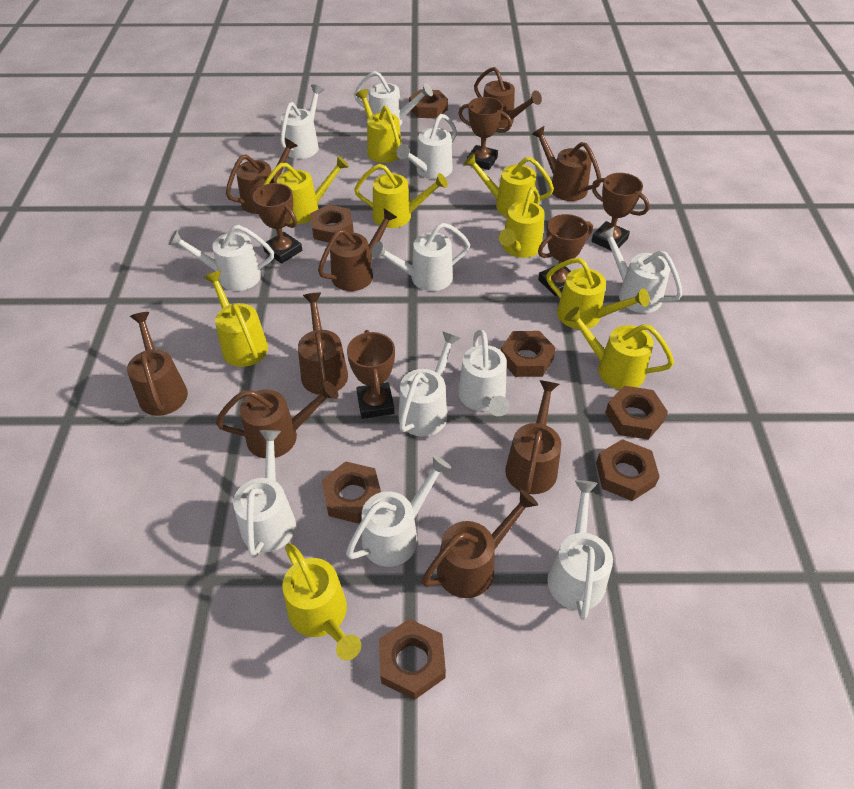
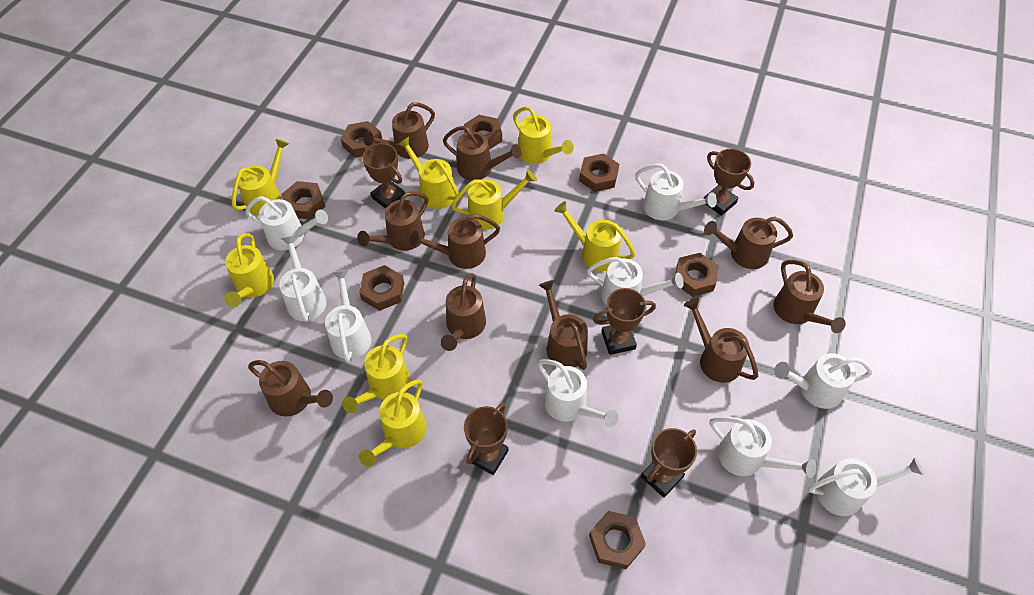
brown watering can: [127,312,188,416] [216,381,339,458] [226,138,298,214] [298,293,348,395] [318,209,397,291] [422,489,538,598] [474,67,542,129] [505,380,561,494] [532,126,601,201] = 9 -> [248,360,333,417] [357,191,428,251] [363,102,435,159] [410,214,500,269] [440,273,486,351] [443,126,521,180] [539,280,588,370] [684,298,758,383] [704,217,793,269] [774,260,846,333] = 10
white watering can: [168,225,274,291] [233,430,296,558] [280,84,324,159] [346,455,451,567] [354,71,433,126] [372,223,470,291] [396,114,457,179] [398,331,460,437] [458,330,509,416] [547,480,613,620] [599,226,682,313] = 11 -> [245,196,328,250] [279,235,327,322] [325,270,371,362] [537,359,619,427] [587,257,684,305] [635,164,717,220] [710,417,816,478] [774,353,873,409] [808,457,924,516] = 9
yellow watering can: [204,271,268,367] [263,156,349,224] [282,543,361,660] [354,164,448,228] [356,89,401,163] [463,153,554,217] [499,187,545,258] [546,258,650,329] [564,307,674,389] = 9 -> [224,233,274,307] [232,138,289,215] [342,334,410,413] [359,379,427,467] [398,137,459,209] [451,170,537,230] [513,106,574,164] [554,201,636,271] = 8

